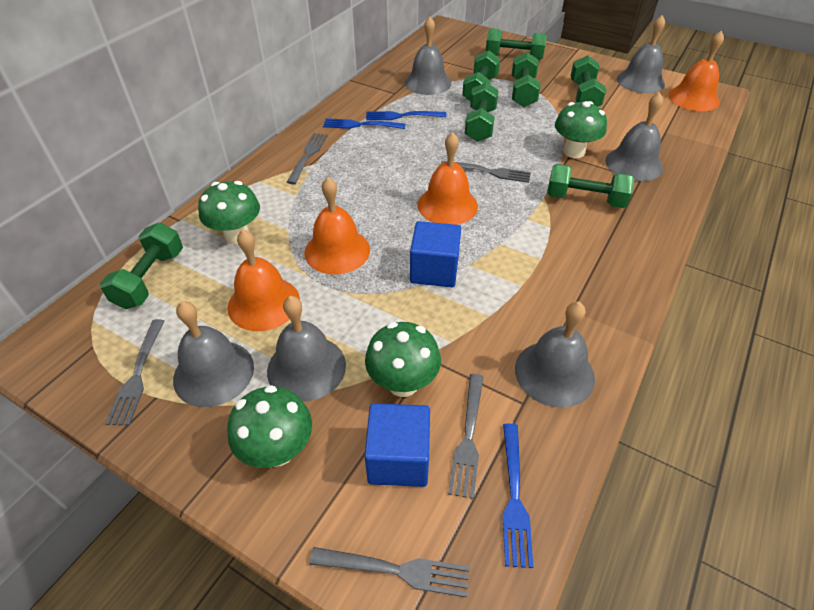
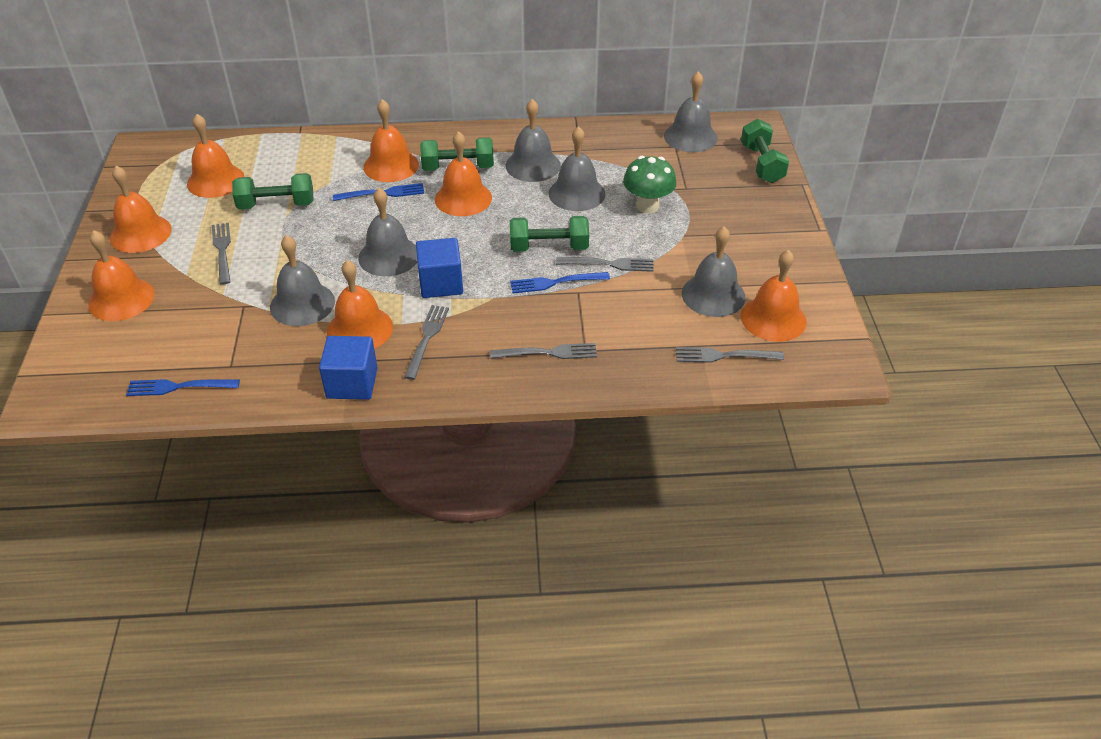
green dumbbell: [100,223,183,309] [462,51,500,101] [465,82,499,142] [486,29,547,60] [512,52,540,107] [547,164,634,208] [570,55,606,107] = 7 -> [232,173,314,210] [420,137,494,171] [510,216,589,252] [741,119,789,183] = 4
green mushroom: [198,181,260,245] [227,385,312,468] [365,322,441,397] [555,101,607,158] = 4 -> [623,156,676,213] = 1
orange bell: [228,230,300,331] [304,177,370,274] [417,132,478,225] [668,30,724,111] = 4 -> [88,230,155,321] [110,166,172,253] [187,114,245,198] [327,260,393,349] [363,99,419,182] [435,131,492,216] [741,250,806,342] = 7

